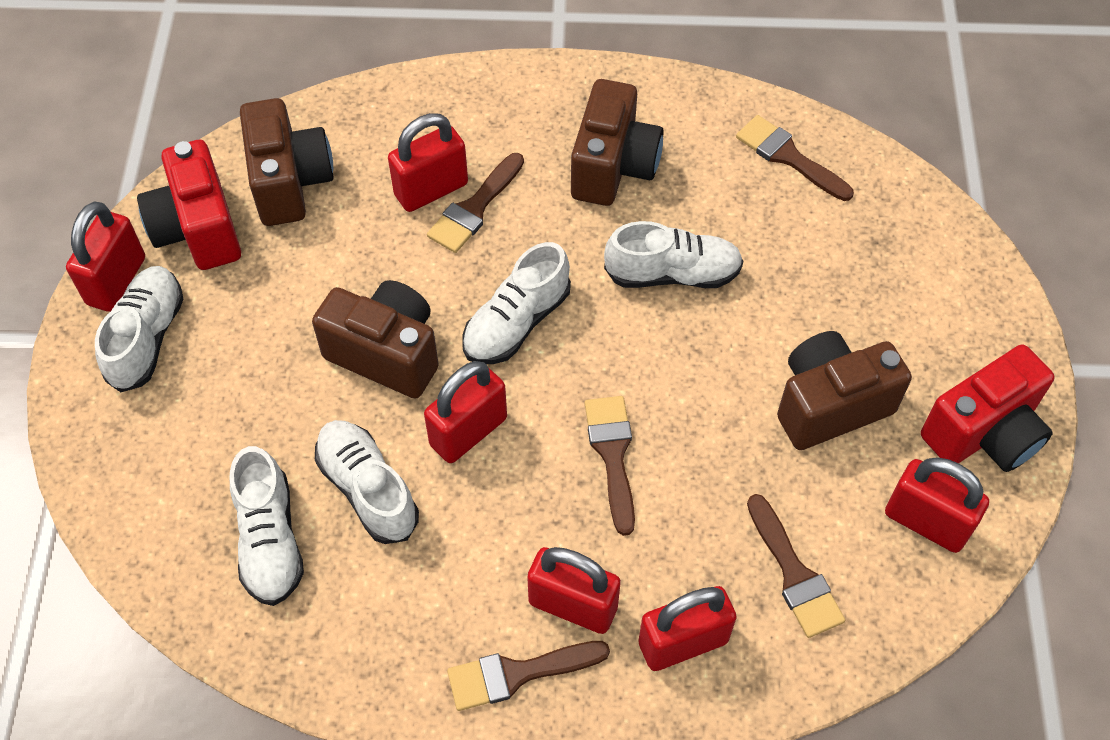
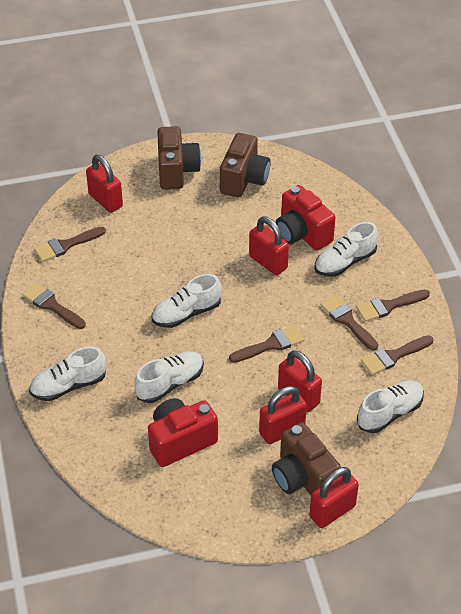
brown brush: [427,153,524,253] [447,641,610,711] [585,396,635,536] [736,115,854,201] [747,494,845,638] = 5 -> [22,283,86,329] [34,227,106,262] [229,325,305,363] [320,295,378,351] [356,289,430,322] [361,335,434,375] = 6
brown camera: [240,98,334,226] [312,280,439,399] [571,79,664,206] [777,331,912,450] = 4 -> [157,126,201,190] [220,133,271,197] [272,422,341,495] = 3
red padlock: [66,201,145,312] [388,113,468,212] [424,361,507,463] [527,547,621,634] [638,586,737,671] [885,457,989,553] = 6 -> [86,155,123,213] [249,216,289,275] [259,386,307,444] [278,350,322,412] [309,467,359,528] = 5

